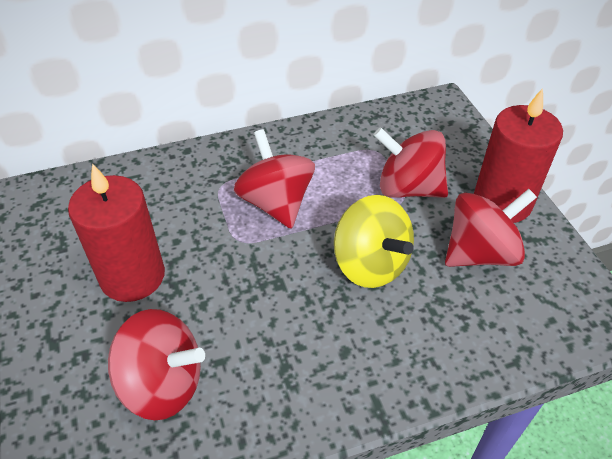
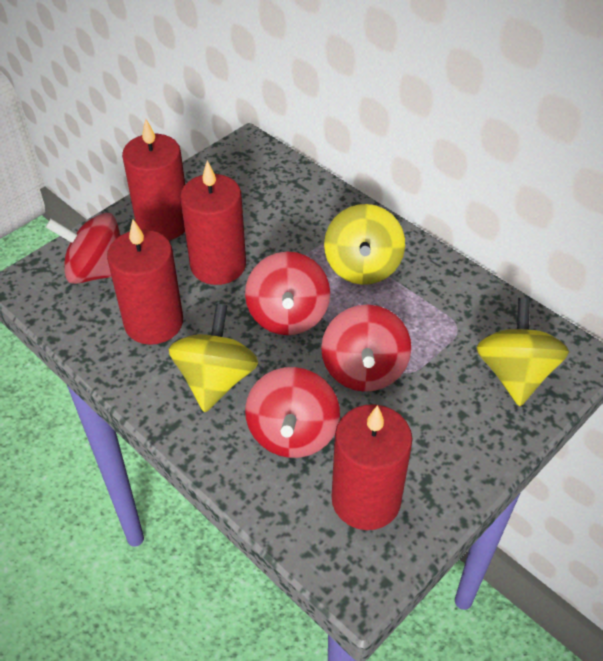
red candle: [68,164,165,302] [474,88,563,223] = 2 -> [107,220,183,345] [122,119,185,240] [180,161,246,285] [332,404,413,530] = 4
yellow spinning top: [334,195,414,288] = 1 -> [169,304,258,412] [324,204,405,285] [476,298,569,406] = 3

